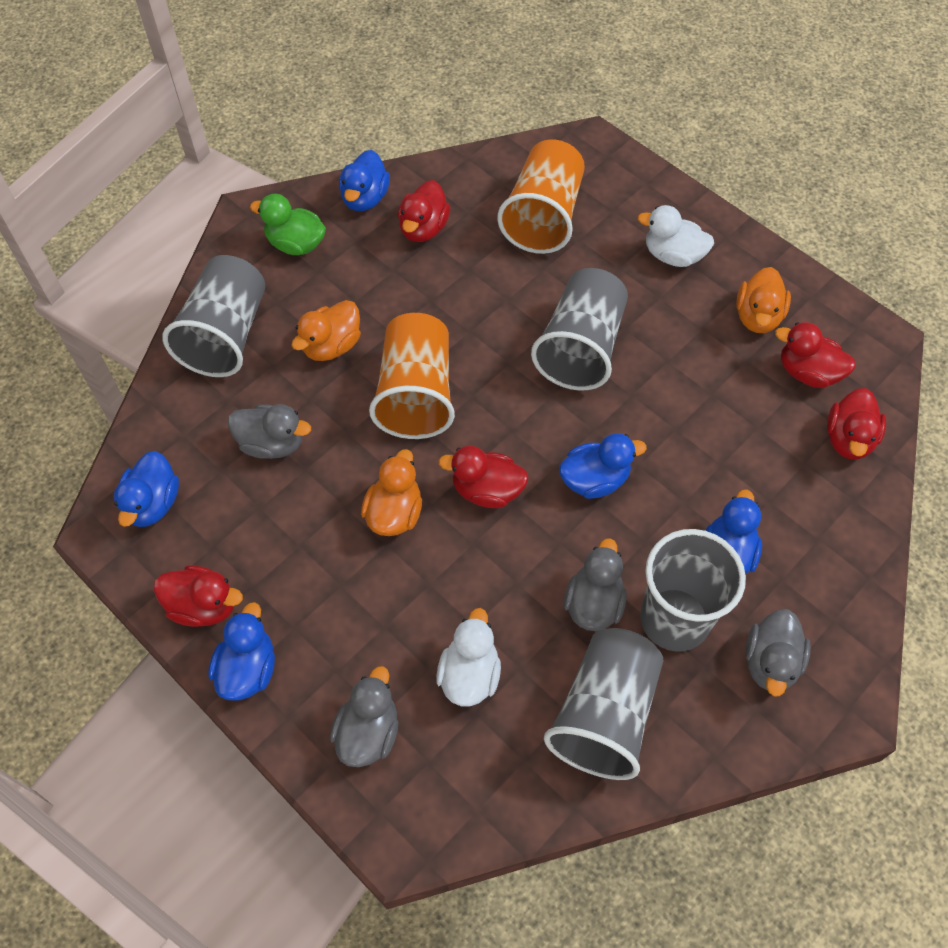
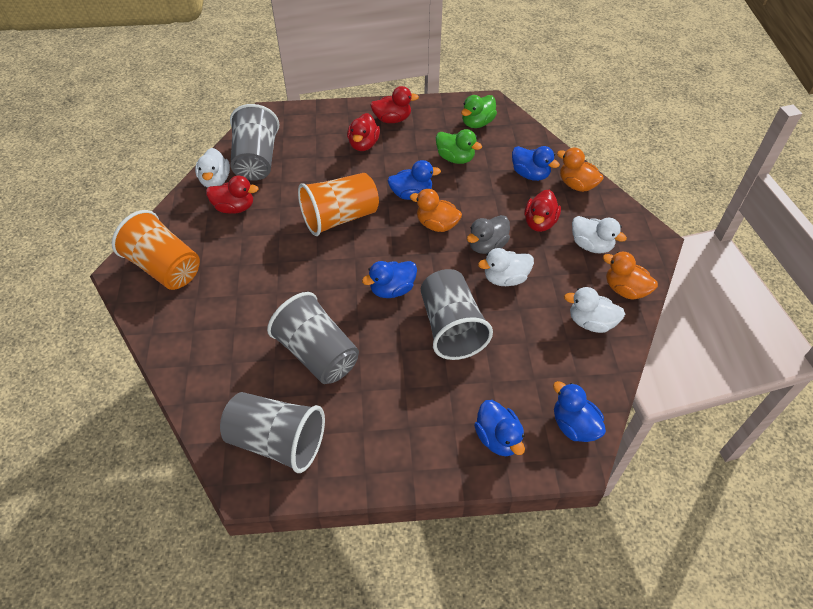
green duck: [250,194,326,255] = 1 -> [436,129,482,164] [461,95,497,128] = 2
grey duck: [228,404,311,459] [330,666,399,767] [564,538,627,631] [745,609,811,696] = 4 -> [467,215,510,254] = 1
red duck: [154,565,243,627] [398,180,450,242] [438,446,529,508] [775,322,856,388] [827,388,886,460] = 5 -> [206,176,259,214] [347,113,380,151] [370,86,419,123] [525,190,561,232] = 4
white duck: [436,608,501,707] [637,205,714,267] = 2 -> [195,148,230,188] [478,248,534,286] [564,287,625,333] [572,216,627,253] = 4

